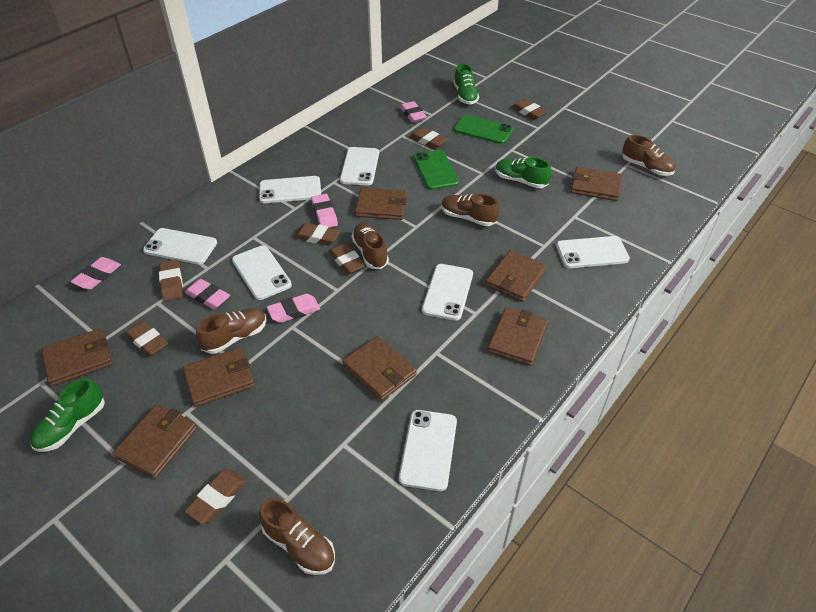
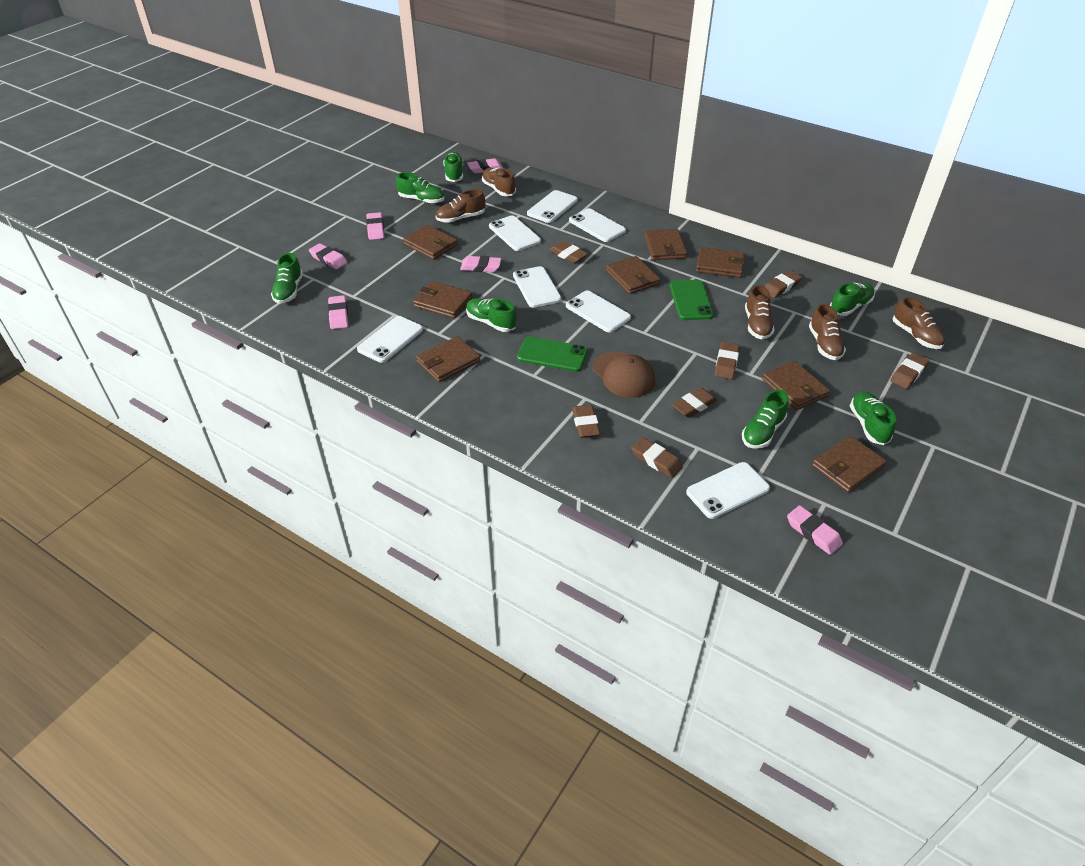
brown cap: none = 0 -> [593,351,655,398] = 1
green shoe: [30,378,105,452] [454,63,479,105] [495,157,552,188] = 3 -> [271,253,303,304] [396,172,444,204] [443,152,463,182] [466,298,517,332] [742,390,789,449] [830,283,875,316] [850,391,896,445] = 7
pink eraser: [70,257,121,290] [184,279,230,309] [267,294,320,323] [311,194,338,228] [400,101,427,123] = 5 -> [309,243,347,269] [328,295,348,329] [366,212,384,240] [460,256,501,272] [467,158,503,174] [787,505,843,555] = 6

